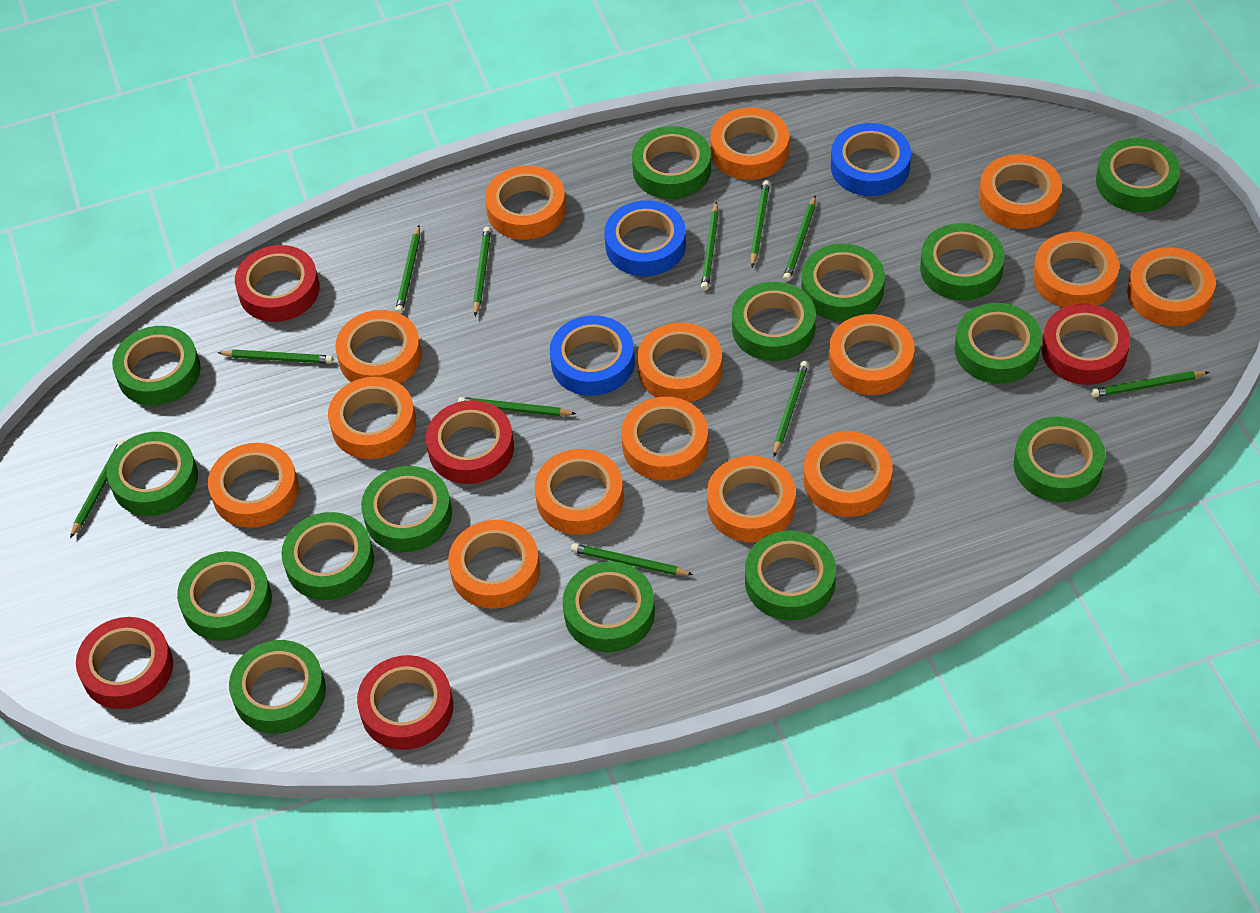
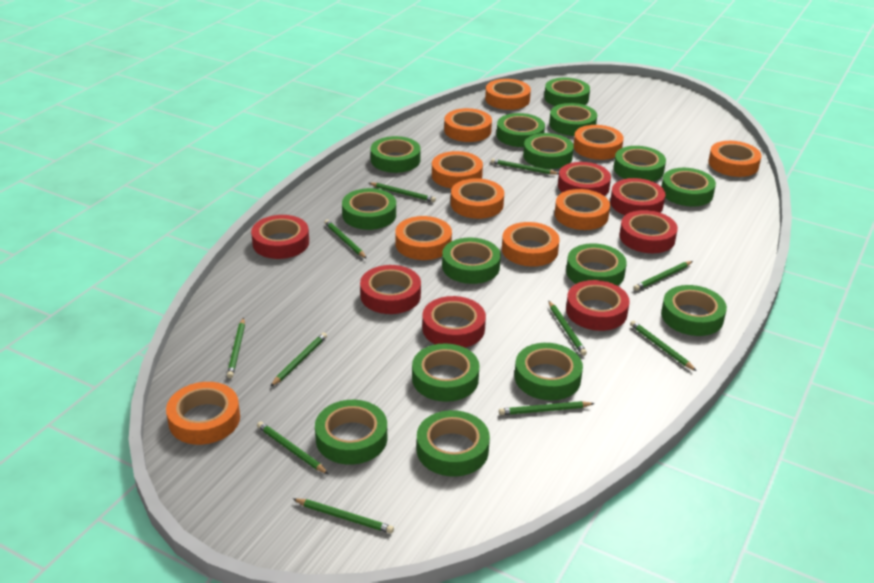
blue tape: [550,315,635,396] [604,200,686,276] [831,123,911,196] = 3 -> none = 0
orange tape: [208,443,299,528] [328,377,416,459] [335,310,422,384] [448,520,540,609] [485,166,566,240] [534,449,624,535] [621,397,708,481] [637,322,722,402] [707,456,796,542] [710,107,789,180] [804,431,893,517] [829,314,915,395] [979,154,1062,229] [1033,232,1119,308] [1127,247,1216,326] = 15 -> [166,382,240,445] [395,216,452,260] [432,151,483,188] [444,108,492,142] [451,178,504,219] [485,79,531,110] [502,222,560,267] [555,189,610,230] [573,125,624,160] [708,141,762,177] = 10
red tape: [76,617,173,709] [235,245,320,322] [357,655,453,750] [426,400,514,484] [1041,304,1130,385] = 5 -> [251,215,309,259] [360,265,421,314] [422,296,486,348] [558,162,611,196] [566,280,629,331] [610,178,665,215] [619,210,678,253] = 7

